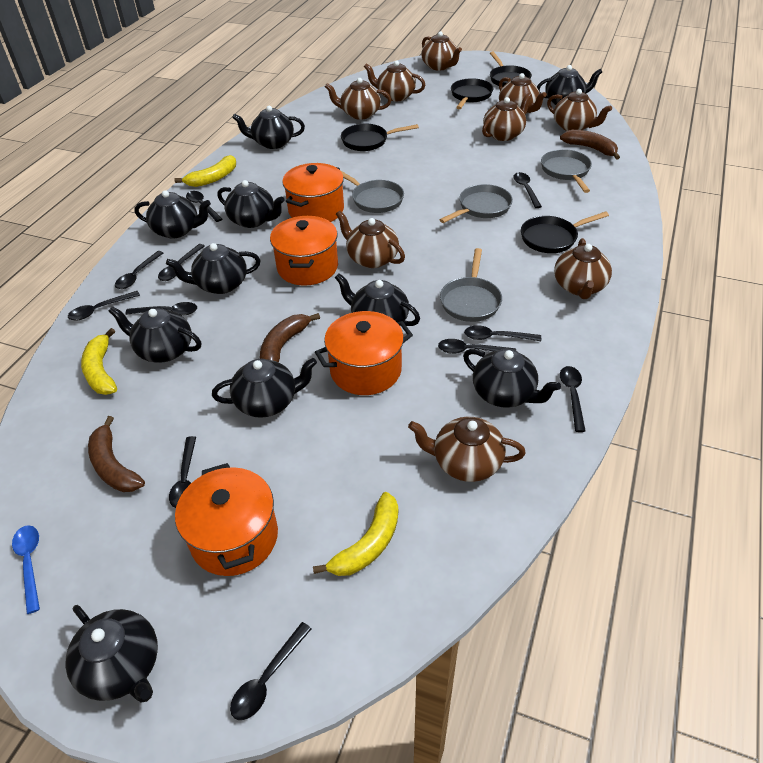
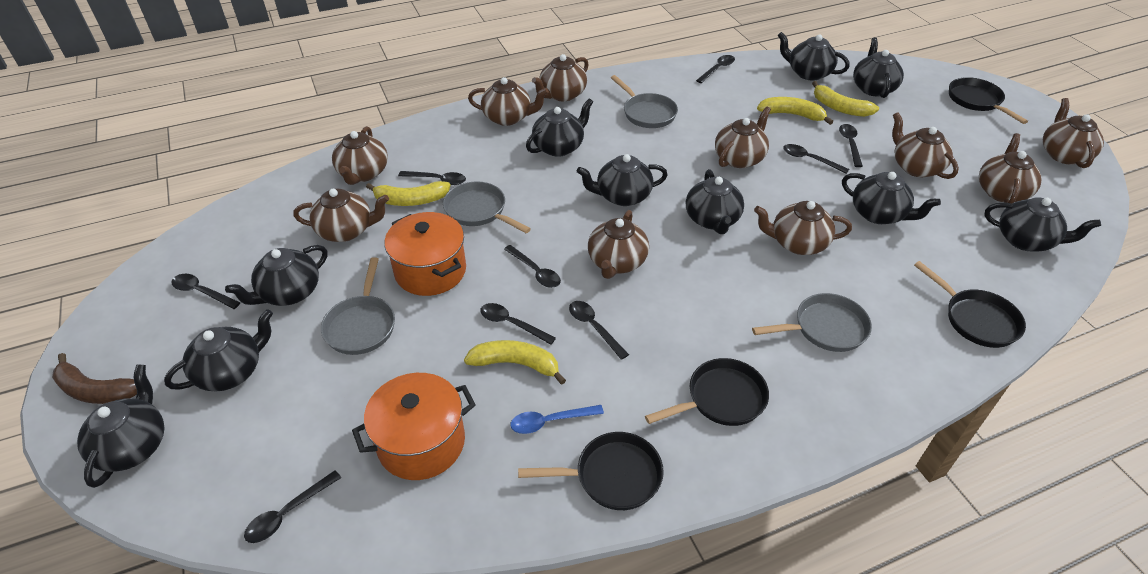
black spoon: [68,291,140,320] [115,251,163,289] [125,302,197,315] [158,244,205,281] [169,436,196,508] [186,191,222,222] [230,622,312,720] [438,339,516,354] [464,325,541,341] [513,172,542,208] [560,366,586,432] = 11 -> [171,274,241,309] [244,470,341,543] [398,171,466,185] [480,303,556,345] [504,245,561,288] [569,301,629,360] [696,55,735,83] [783,144,849,174] [839,124,863,167] = 9
brown banana: [88,416,145,492] [260,313,320,362] [560,130,620,160] = 3 -> [52,353,137,404] = 1
brown teapot: [325,78,391,120] [336,211,405,268] [364,60,425,101] [408,417,526,482] [421,31,462,71] [482,93,532,141] [499,73,547,114] [547,89,612,131] [554,238,612,299] = 9 -> [293,189,389,242] [332,126,388,185] [468,77,549,126] [532,54,589,101] [588,210,649,279] [715,107,771,168] [754,201,852,255] [892,112,959,179] [979,133,1042,203] [1043,98,1104,168] = 10
orange pot: [175,463,278,576] [270,216,338,286] [282,163,344,222] [315,311,413,395] = 4 -> [352,373,476,480] [384,212,466,296] = 2
yellow banana: [81,328,117,395] [174,155,236,187] [313,492,398,576] = 3 -> [366,181,451,206] [464,340,566,385] [757,97,833,125] [812,81,879,117] = 4

